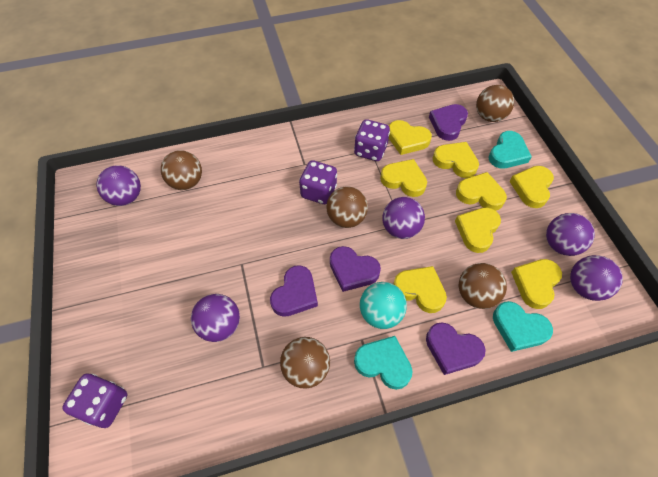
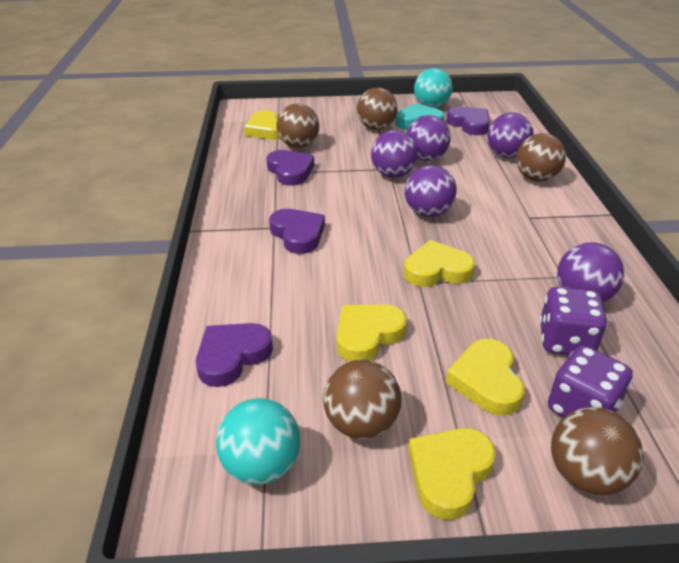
purple dice: [62,374,127,428] [299,160,337,204] [354,119,390,161] = 3 -> [539,287,608,355] [548,345,633,418] = 2
turquoise ball: [360,282,407,329] = 1 -> [216,398,300,485] [414,68,453,108] = 2
turquoise heart: [354,336,413,390] [489,131,532,169] [493,301,553,352] = 3 -> [395,103,444,129] = 1
yellow heart: [380,159,427,197] [389,120,432,155] [393,266,447,313] [432,142,479,178] [455,207,501,253] [456,172,507,211] [509,166,554,208] [511,259,562,309] = 8 -> [244,110,281,140] [337,304,407,362] [404,240,475,287] [408,428,496,520] [446,339,525,416] = 5

